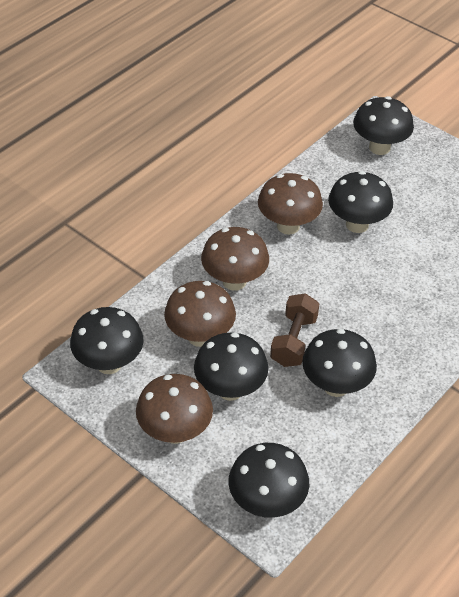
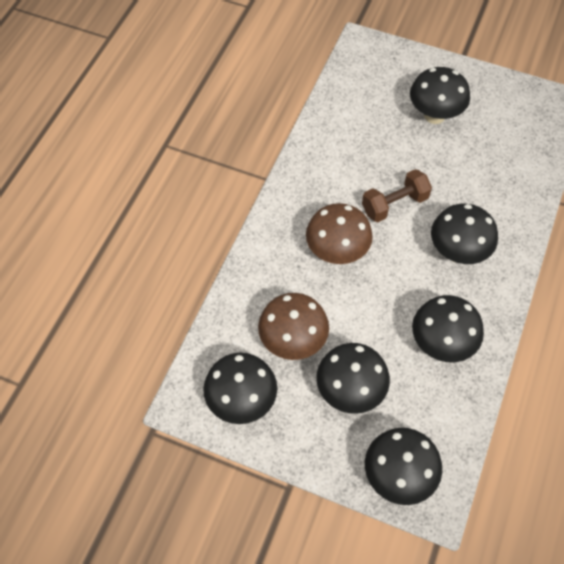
brown mushroom: [136,374,213,444] [164,281,236,347] [201,227,269,291] [258,173,323,235] = 4 -> [258,293,329,360] [306,203,373,264] = 2

